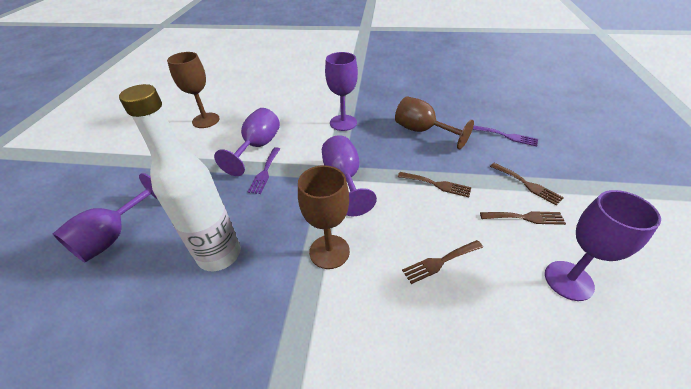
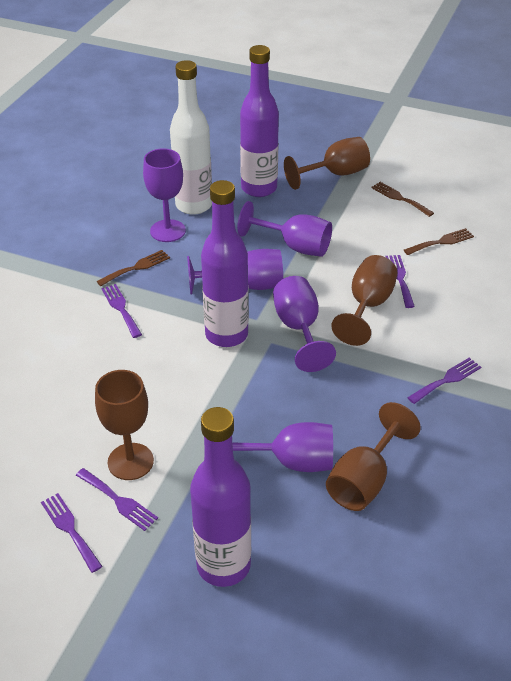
brown fork: [398,172,471,197] [402,240,483,284] [480,211,566,225] [490,163,564,206] = 4 -> [96,250,170,286] [371,182,434,217] [404,228,474,255] = 3
brown goblet: [167,52,220,128] [298,165,350,269] [395,96,474,150] = 3 -> [95,370,154,480] [284,137,370,190] [326,402,421,511] [331,255,398,346] = 4
purple bottle: none = 0 -> [190,407,251,587] [201,180,249,347] [240,45,279,197] = 3
purple fork: [248,147,280,194] [473,126,538,146] = 2 -> [41,493,103,573] [76,468,158,531] [101,284,142,338] [385,255,415,308] [407,358,481,404] = 5

